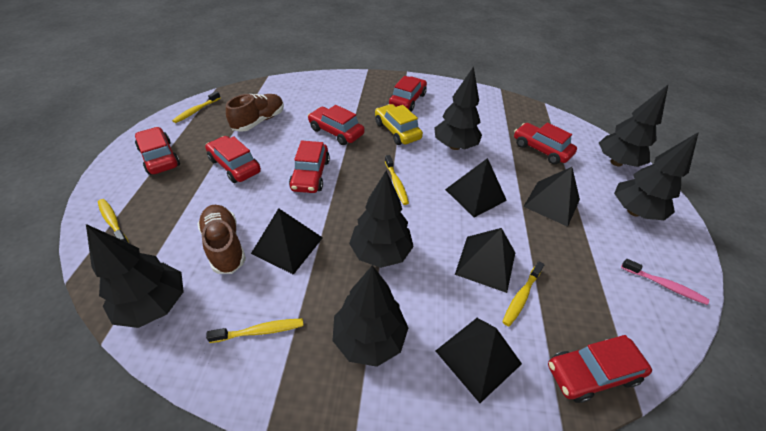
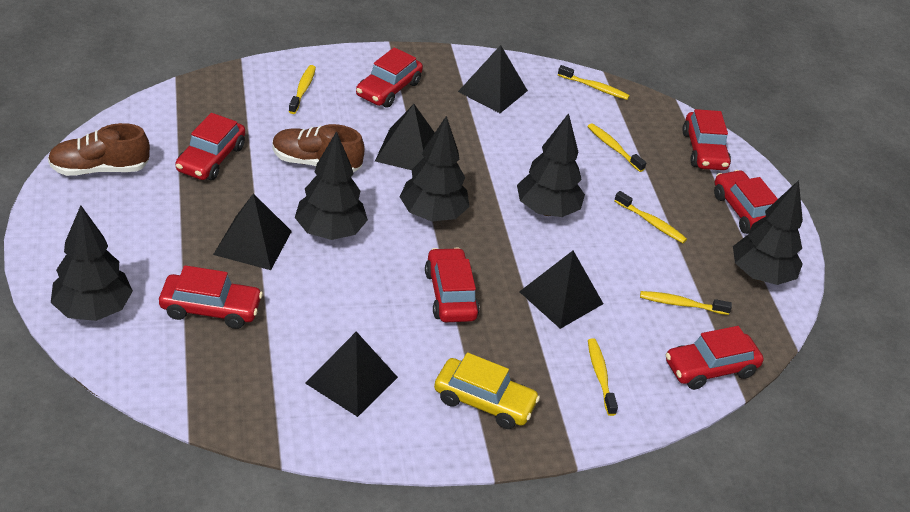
black tree: [86,224,184,328] [332,265,408,367] [349,170,414,268] [434,66,482,150] [599,85,668,167] [614,132,699,220] = 6 -> [51,205,133,321] [295,131,368,240] [400,116,470,221] [517,113,585,217] [733,180,803,285] = 5
pink toothbrush: [621,259,709,305] = 1 -> none = 0
yellow toothbrush: [98,199,129,243] [172,91,221,123] [206,319,303,343] [385,155,409,205] [502,261,544,327] = 5 -> [289,65,316,114] [558,65,630,100] [587,123,646,172] [588,338,618,416] [614,191,687,243] [640,291,732,315] = 6

